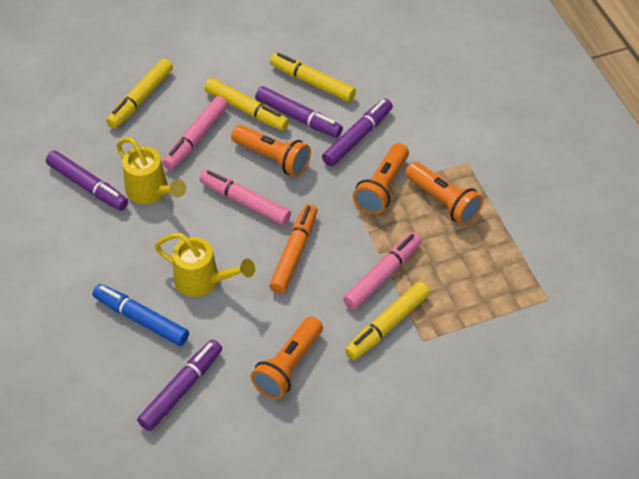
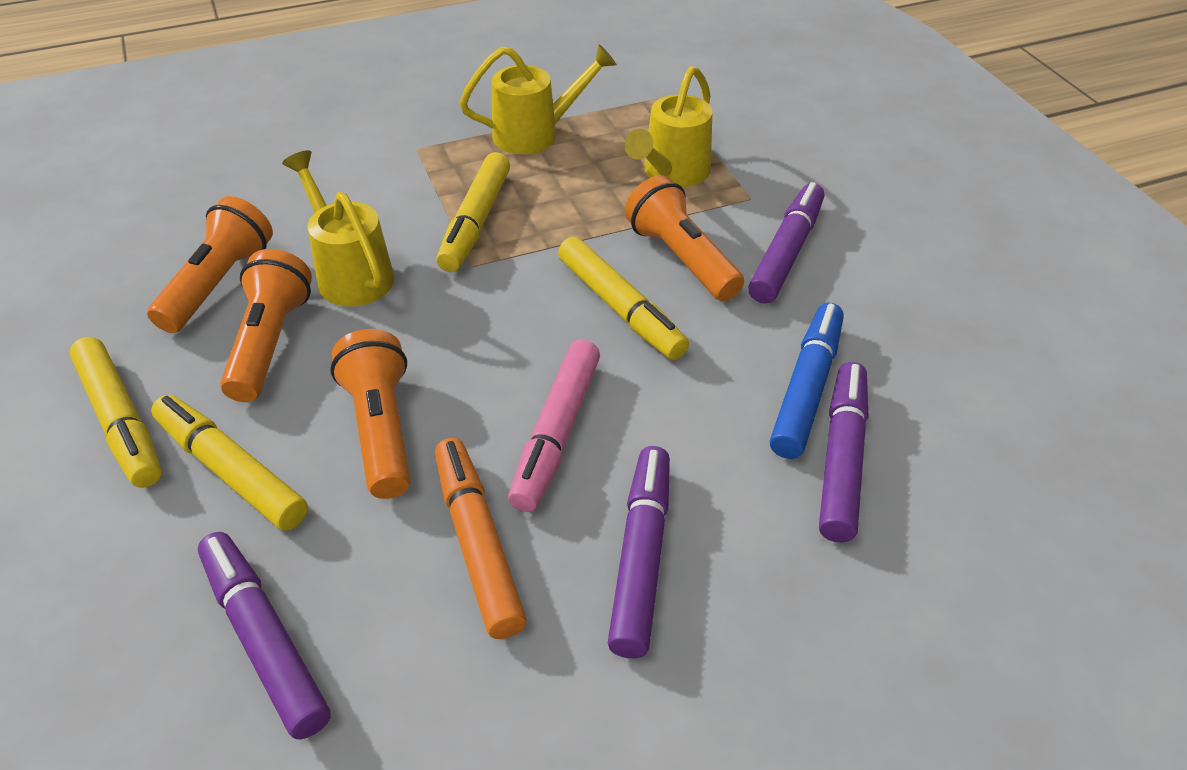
pink marker: [163,96,228,170] [200,170,291,225] [343,232,422,310] = 3 -> [508,340,600,512] = 1
yellow watering can: [116,137,186,204] [155,233,255,297] = 2 -> [282,150,394,307] [459,44,617,154] [625,66,712,187] = 3

